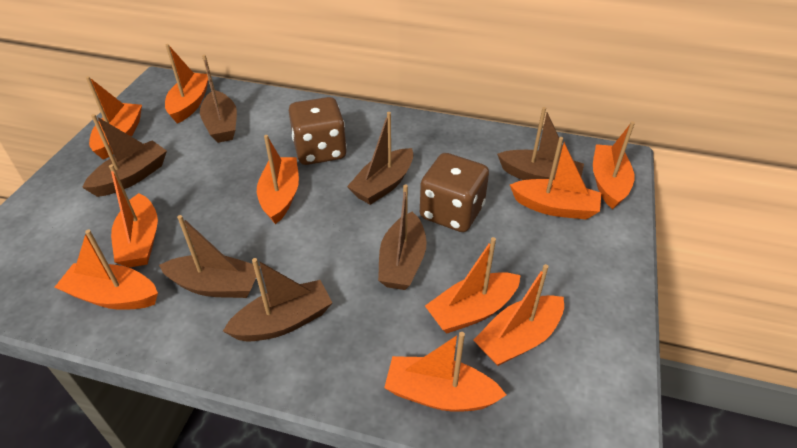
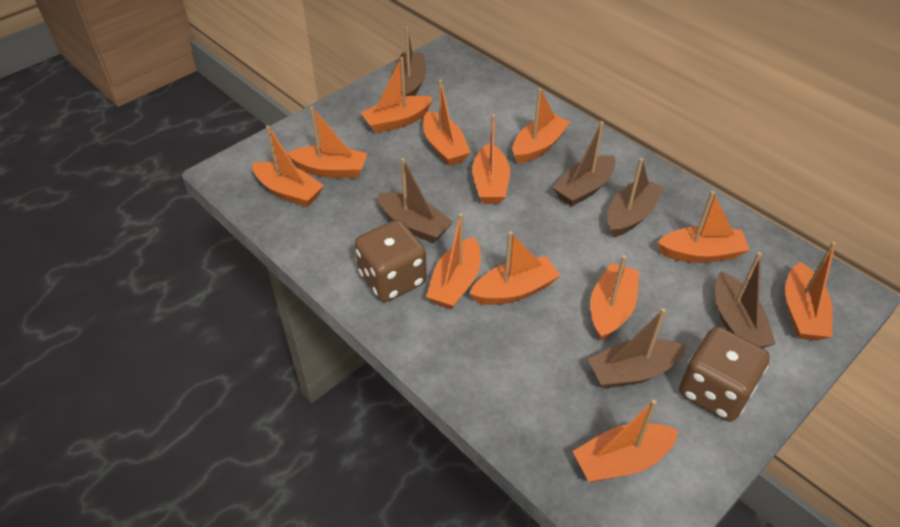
brown boat: [82,114,167,197] [159,215,261,298] [200,55,237,143] [223,258,332,342] [347,112,413,205] [378,184,426,290] [497,107,584,180] = 7 -> [378,158,453,243] [393,27,426,96] [553,121,616,207] [588,308,686,389] [608,158,664,237] [715,252,776,348] = 6
orange boat: [55,230,158,310] [86,76,142,160] [109,164,158,267] [165,44,208,123] [257,135,299,224] [384,332,506,412] [425,237,521,333] [473,264,564,366] [510,137,601,220] [593,121,635,209] = 10 -> [252,125,324,207] [287,106,368,178] [360,57,433,133] [423,79,471,166] [426,213,481,310] [469,231,560,305] [472,115,510,204] [513,88,570,164] [572,400,679,482] [590,255,639,341] [657,191,750,263] [785,242,836,341] = 12

